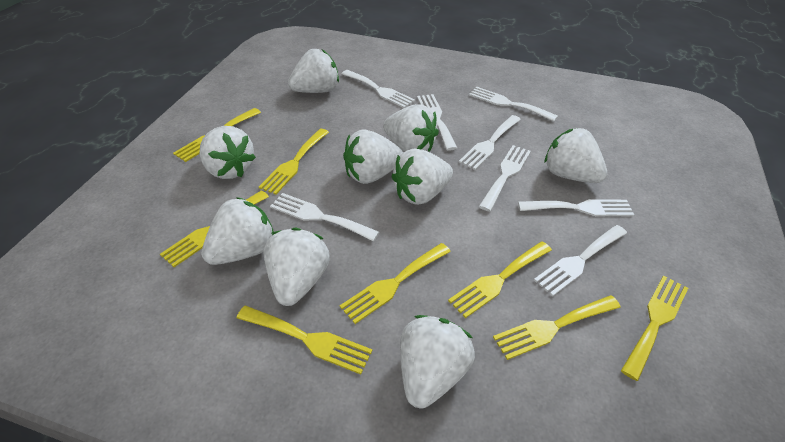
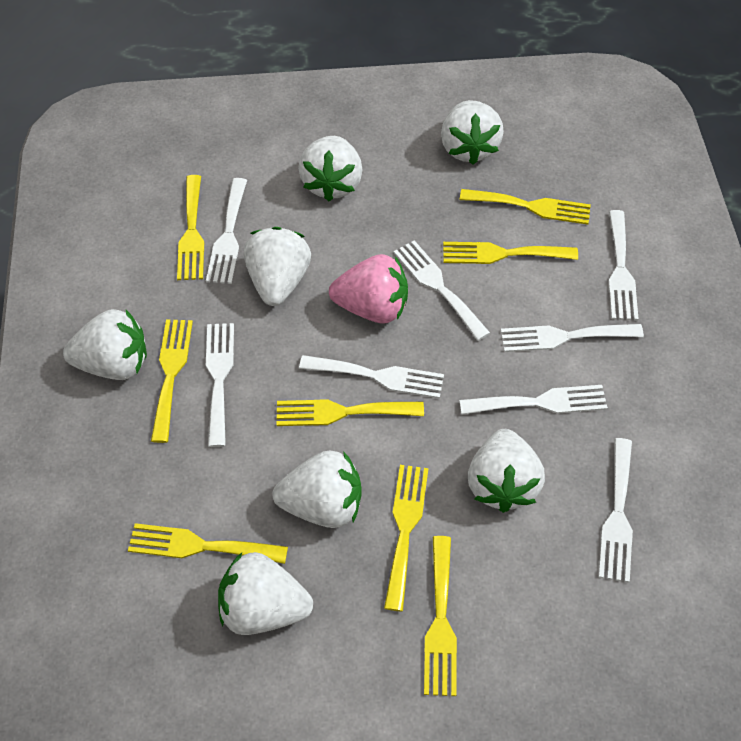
pink strawberry: none = 0 -> [329,254,408,324] = 1
white strawberry: [200,126,256,179] [201,197,274,265] [264,228,330,306] [288,49,339,93] [343,130,403,184] [383,104,439,152] [391,149,453,205] [400,315,475,408] [545,128,607,183] = 9 -> [63,309,147,380] [218,552,313,635] [244,227,311,306] [272,451,362,528] [298,136,363,201] [441,100,504,165] [468,429,545,513] = 7

